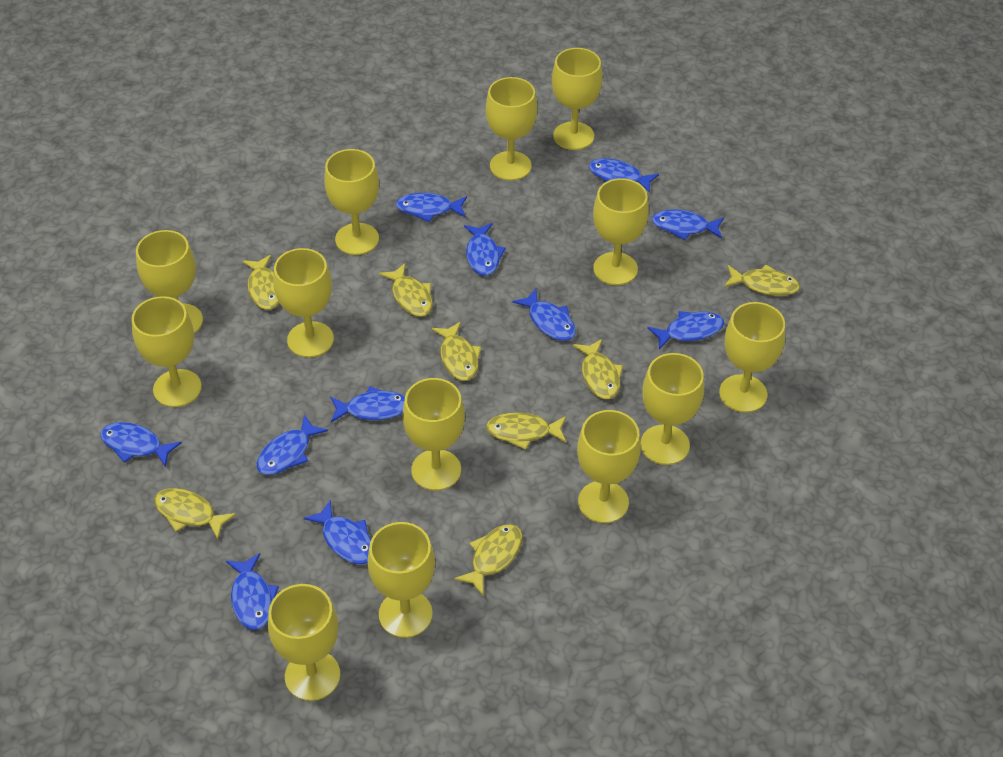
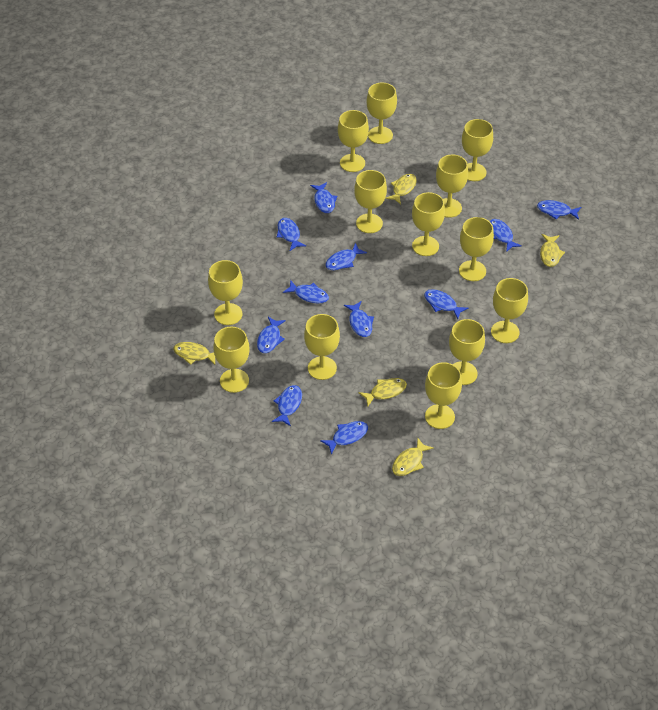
yellow fish: [154,488,237,539] [242,255,279,310] [379,263,433,317] [432,322,481,381] [454,524,523,596] [486,412,566,450] [573,339,623,399] [724,265,800,296] = 8 -> [173,342,215,365] [359,378,407,406] [386,174,417,204] [392,438,434,476] [540,234,565,267] = 5

